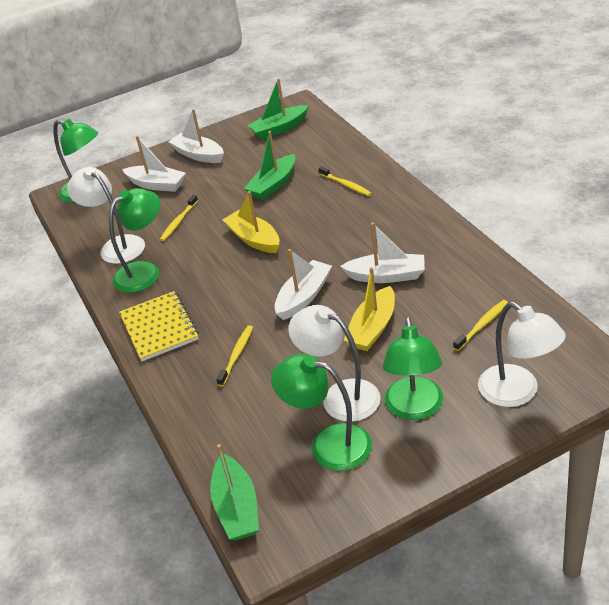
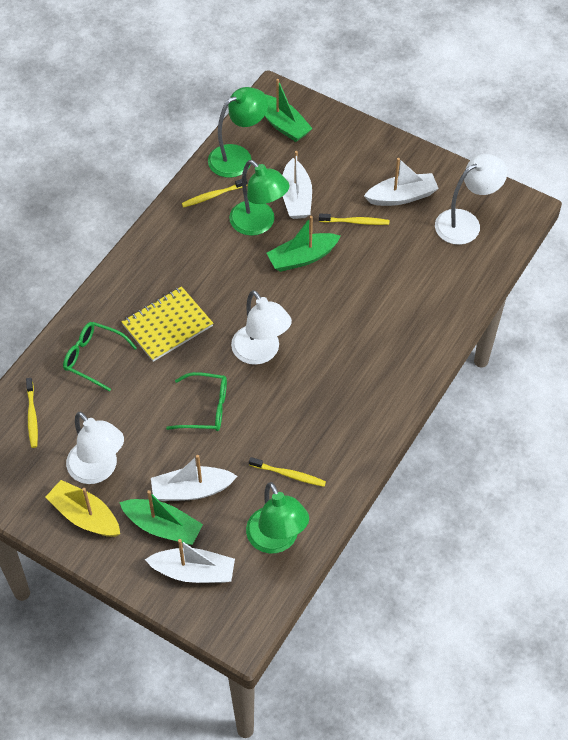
green glasses: none = 0 -> [63,322,137,392] [166,372,227,431] = 2
green lamp: [53,119,98,202] [109,188,160,293] [271,354,372,471] [383,316,443,420] = 4 -> [208,87,268,178] [229,160,290,236] [246,482,309,554] = 3
yellow boat: [223,191,279,253] [344,267,395,351] = 2 -> [45,480,120,537] = 1

